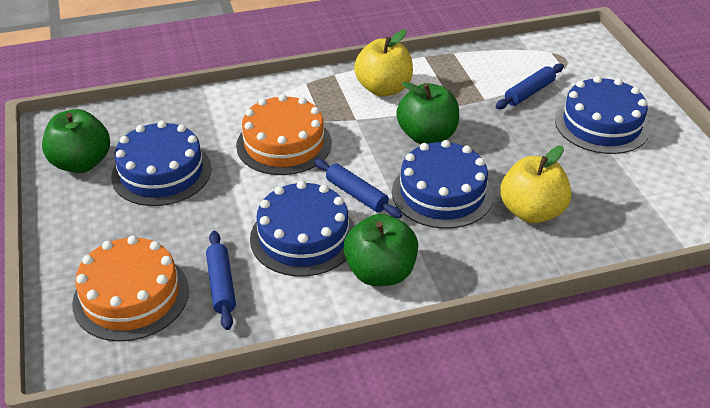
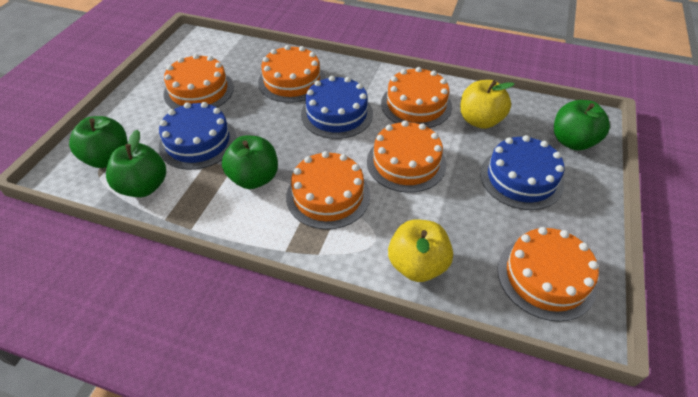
blue cake: [111,121,212,206] [250,181,355,277] [392,140,494,229] [555,76,650,154] = 4 -> [159,102,236,170] [301,76,373,139] [480,135,564,210] = 3
blue rolling pin: [206,231,236,330] [314,159,403,218] [496,63,564,109] = 3 -> none = 0
green apple: [42,109,110,173] [344,214,418,286] [396,82,459,144] = 3 -> [69,116,128,168] [106,130,166,197] [222,135,278,189] [554,100,610,150] = 4
orange cake: [72,236,189,342] [236,94,332,175] = 2 -> [164,54,234,109] [258,45,326,103] [286,151,370,229] [367,120,446,193] [381,67,452,128] [497,227,599,322] = 6

